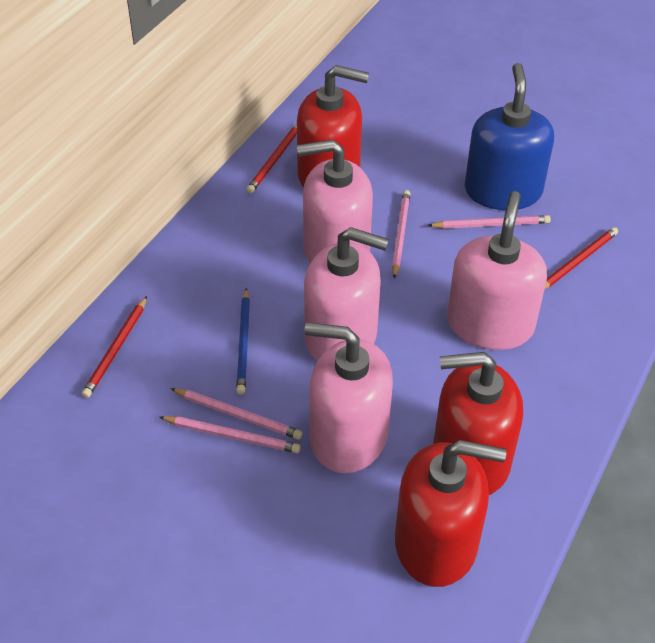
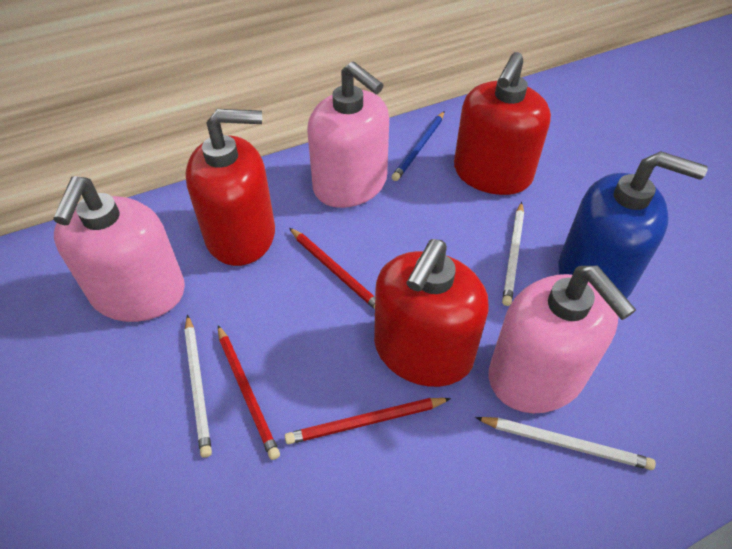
pink pencil: [159,416,301,453] [171,388,302,440] [392,190,410,279] [427,215,551,229] = 4 -> none = 0
pink soap dispenser: [297,139,373,263] [304,227,389,361] [304,322,393,473] [447,191,547,350] = 4 -> [53,176,185,322] [307,61,389,208] [489,266,636,413] = 3
white pencil: none = 0 -> [185,315,212,458] [475,417,656,470] [502,202,524,306] = 3

